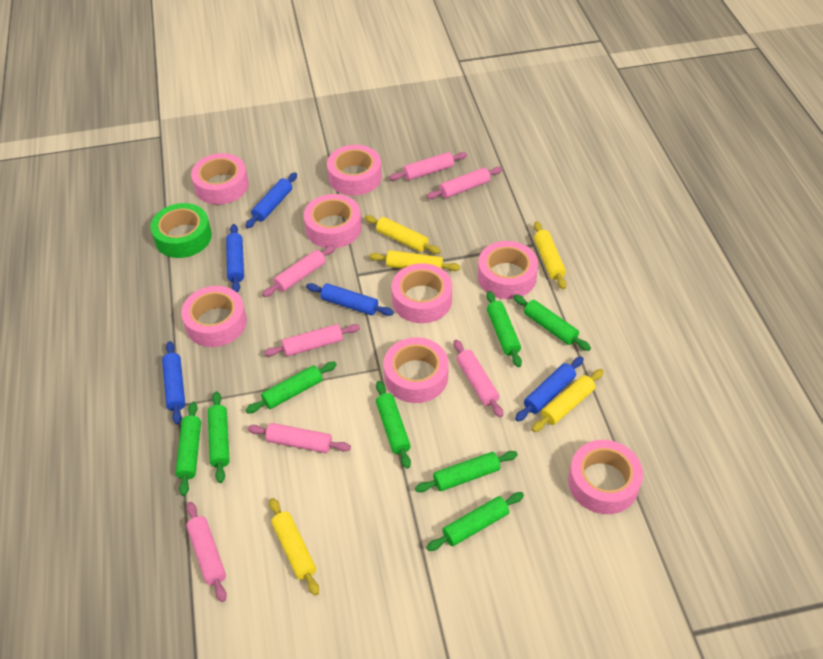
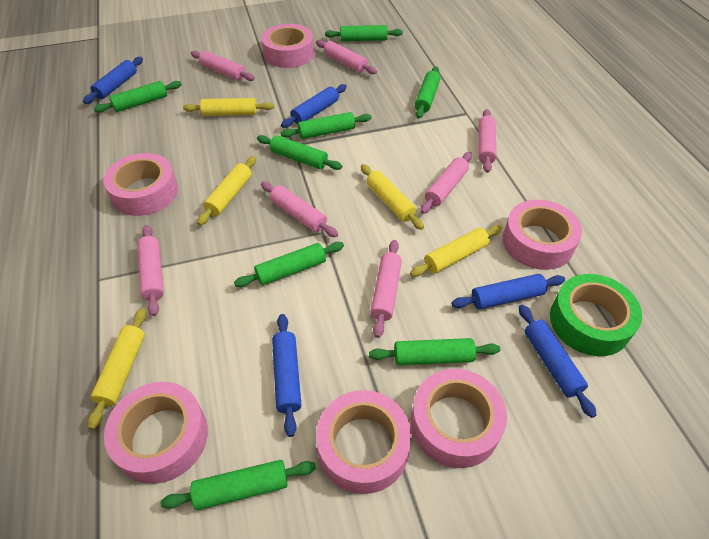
pink tape: [181,286,247,347] [191,153,249,205] [304,194,362,248] [327,145,382,195] [384,337,449,403] [392,263,452,323] [478,241,538,299] [568,440,643,514] = 8 -> [103,153,178,216] [104,382,208,484] [261,24,314,68] [316,390,412,494] [411,369,507,468] [503,200,582,270] = 6

